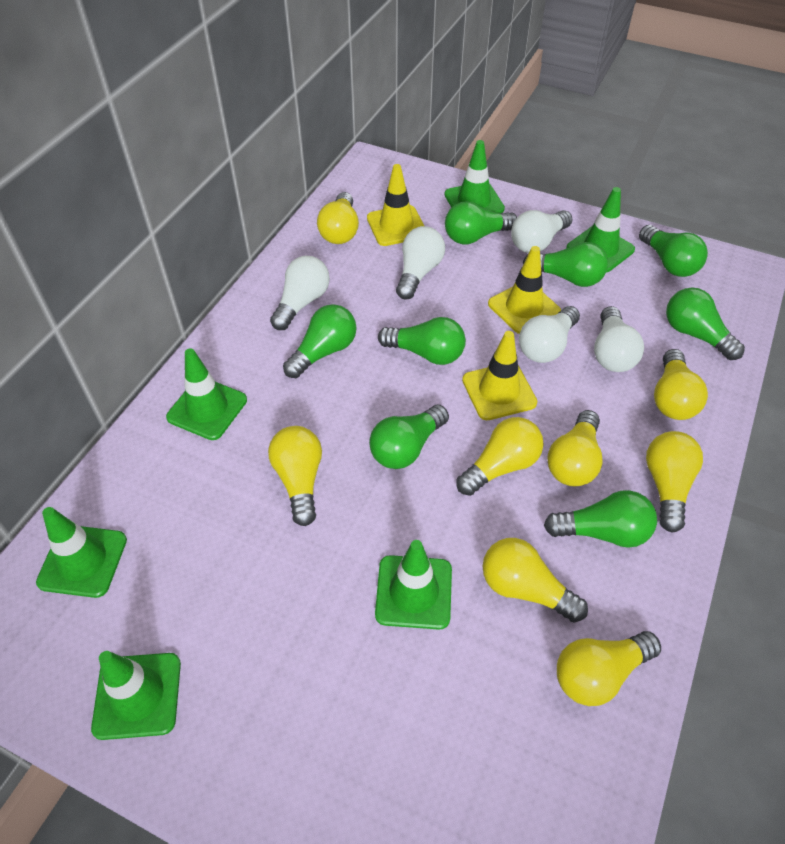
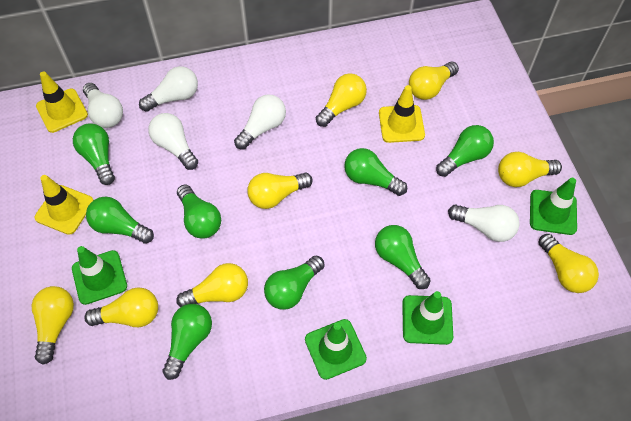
green traffic cone: [36,507,127,598] [91,651,181,740] [166,348,247,440] [375,540,452,630] [444,140,505,213] [566,187,635,272] = 6 -> [72,246,127,305] [305,319,367,380] [402,291,453,345] [530,178,577,235] = 4

